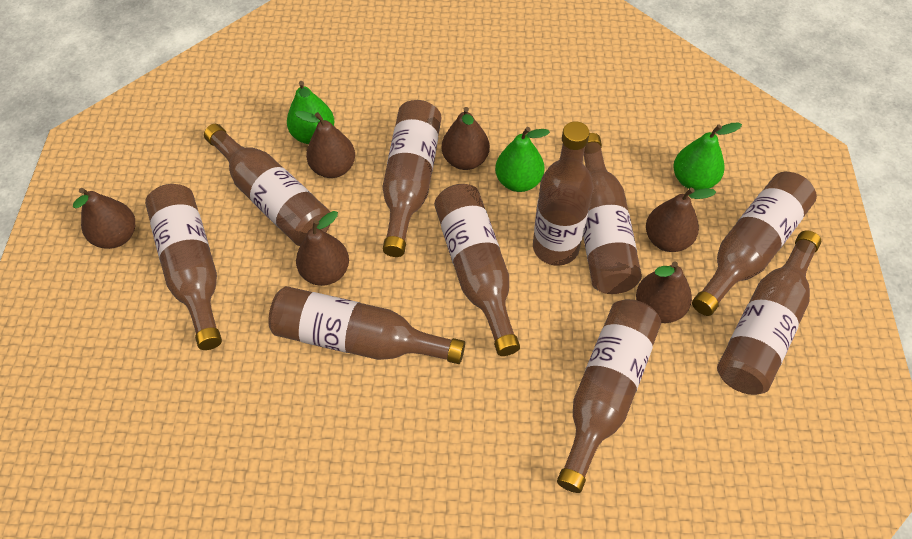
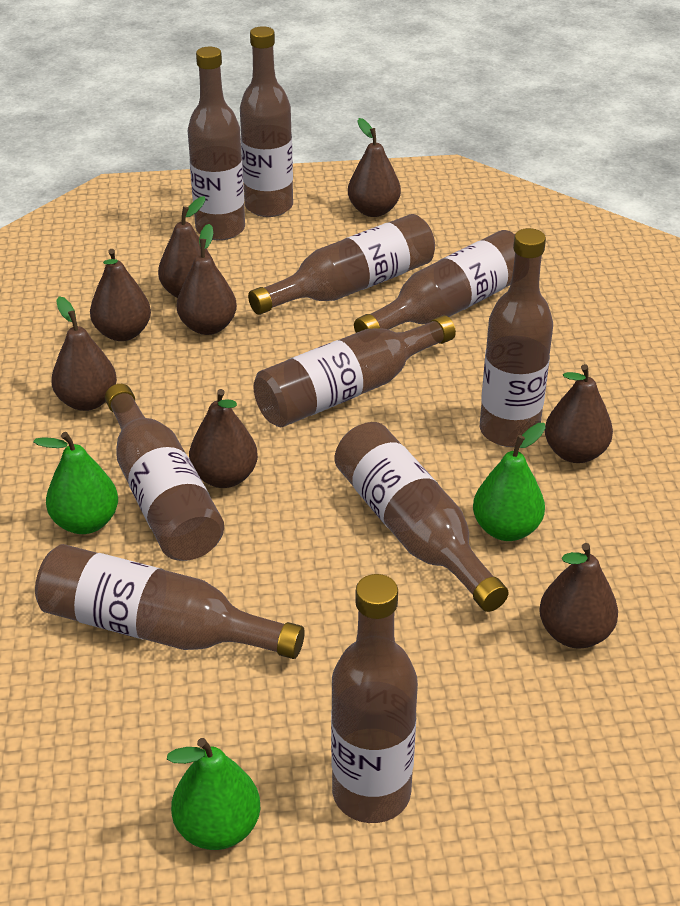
brown pear: [73,188,135,249] [295,111,355,178] [296,211,349,286] [442,107,490,170] [636,261,692,323] [646,188,716,252] = 6 -> [51,296,117,411] [90,249,151,341] [158,196,215,298] [177,224,237,335] [189,389,258,488] [348,118,401,217] [539,543,618,649] [545,364,613,463] = 8

